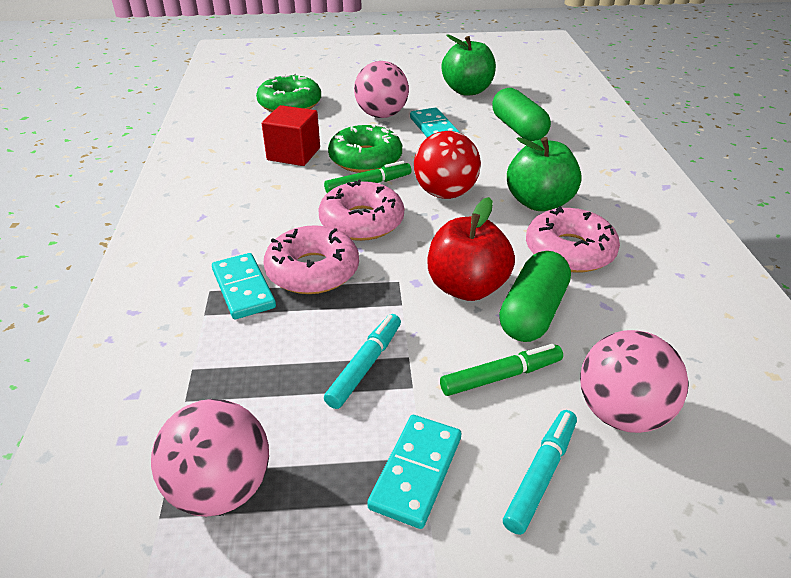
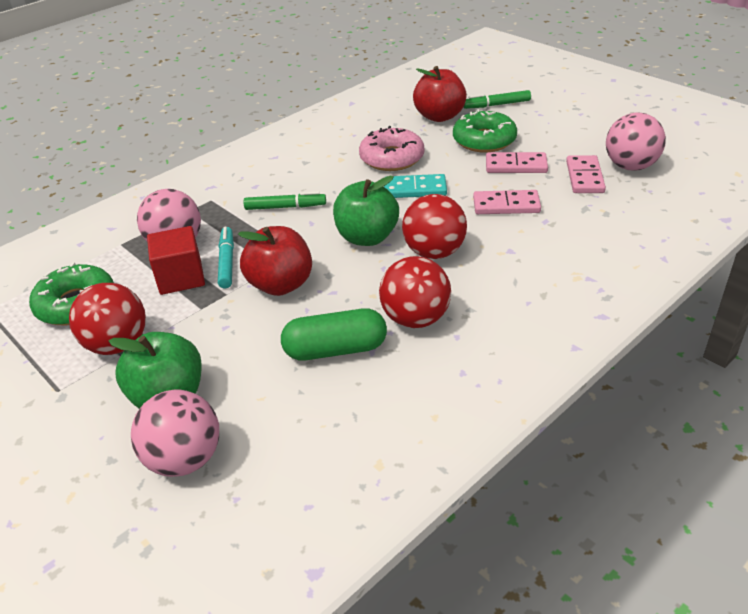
green capsule: [492,88,551,141] [499,251,571,342] = 2 -> [281,308,387,360] = 1
pink domino: none = 0 -> [473,190,541,214] [486,152,548,173] [566,155,606,193] = 3
pink donut: [264,225,359,294] [318,180,404,241] [526,206,620,273] = 3 -> [359,126,424,171] = 1
red apple: [428,197,515,301] = 1 -> [238,226,312,296] [413,66,467,122] = 2
red ball: [414,131,481,199] = 1 -> [69,283,146,355] [379,256,451,328] [402,194,467,259] = 3
turquoise domino: [212,253,276,319] [367,415,461,529] [410,108,460,138] = 3 -> [384,174,447,198] = 1
turquoise marker: [324,314,401,409] [503,410,577,535] = 2 -> [218,227,234,288] = 1

